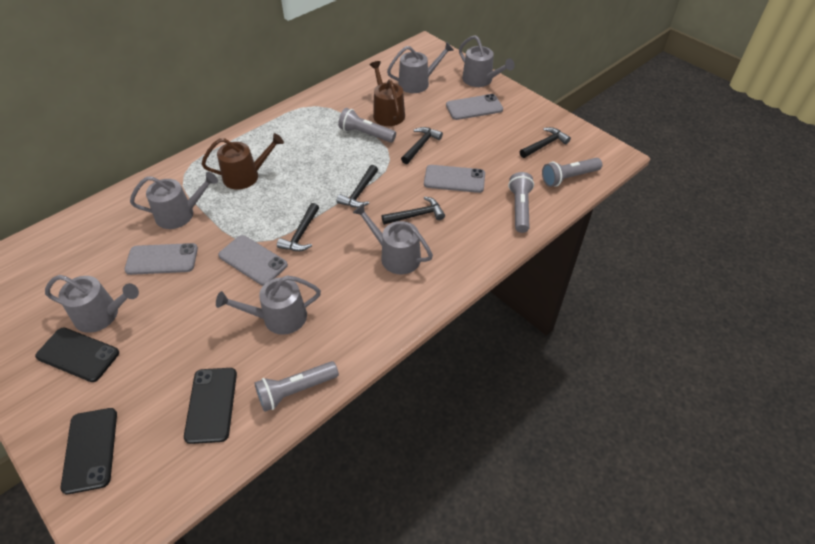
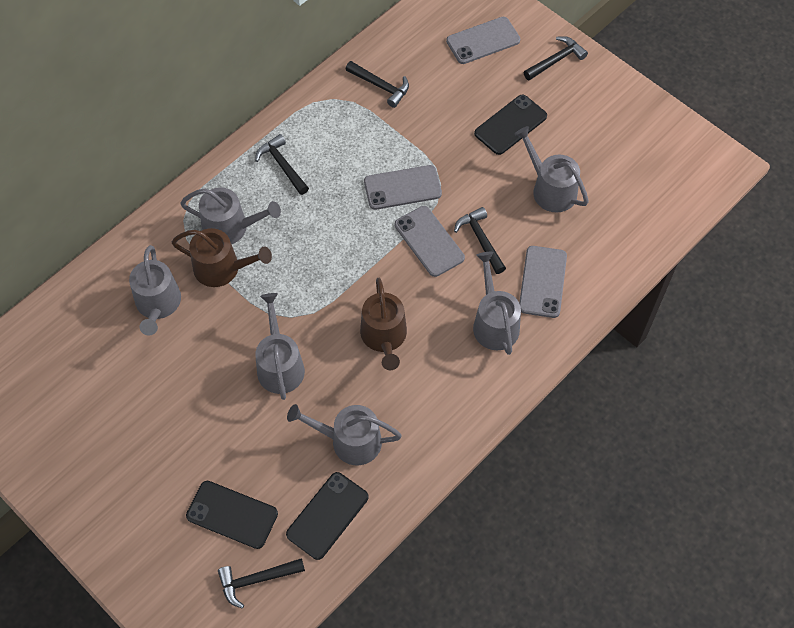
grey flashlight: [254,361,339,412] [338,108,396,143] [508,172,534,233] [542,158,602,187] = 4 -> none = 0

